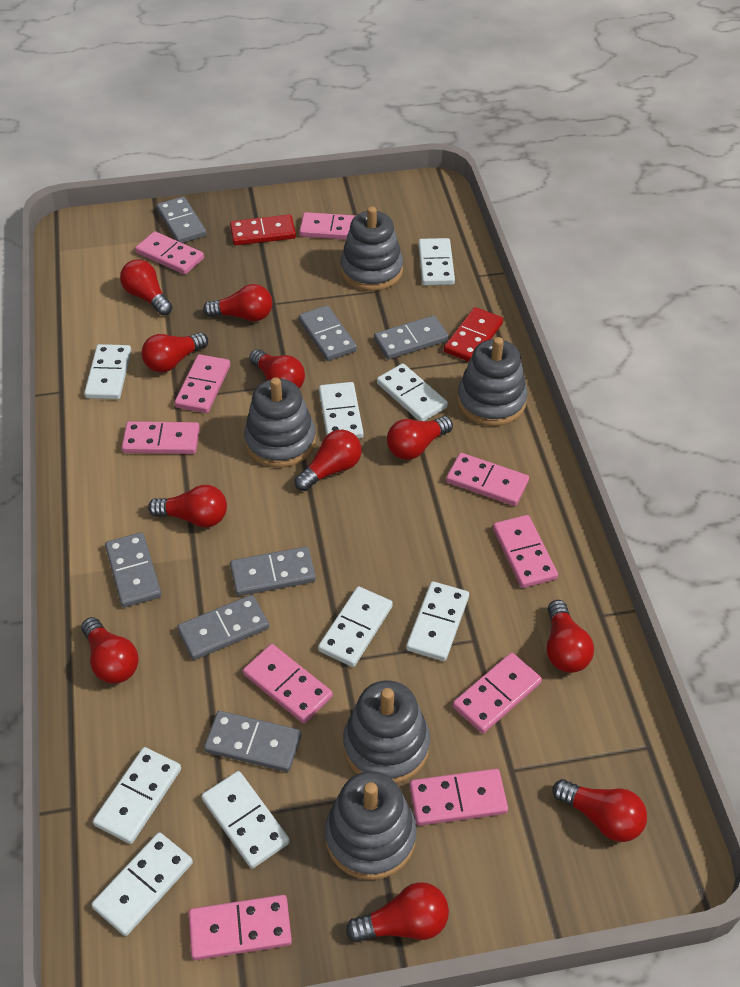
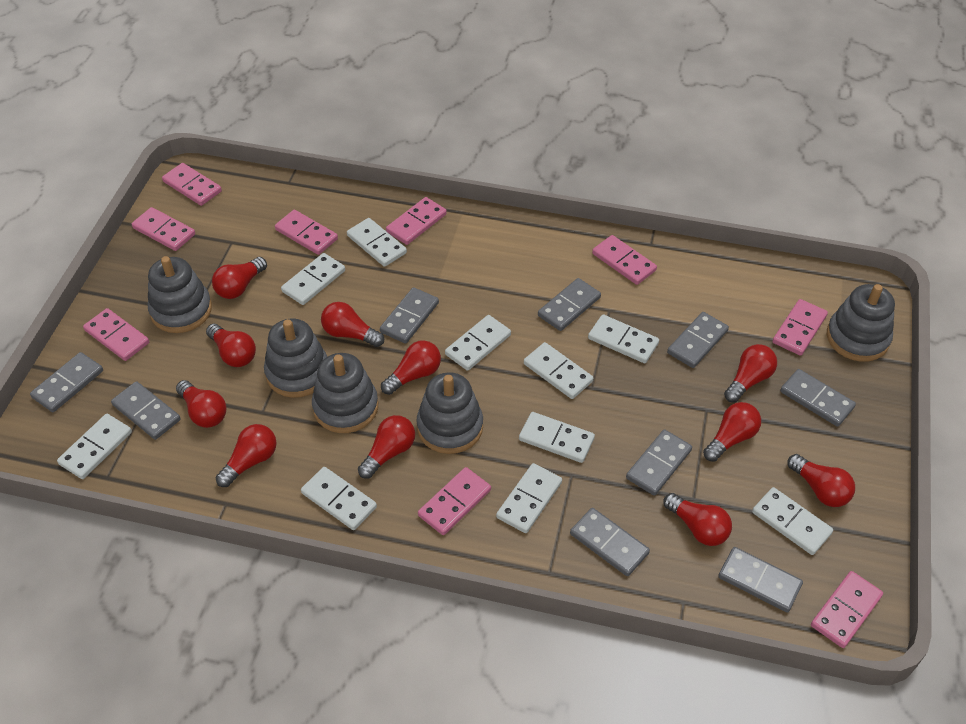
grey domino: [105,532,161,607] [156,196,207,243] [177,595,269,660] [204,711,301,772] [230,547,316,596] [299,305,357,361] [374,315,449,359] = 7 -> [30,352,103,412] [111,381,181,440] [380,287,439,344] [538,278,601,331] [570,508,650,576] [626,429,692,496] [667,312,729,368] [718,547,803,612] [780,369,856,427] = 9
pink domino: [122,421,200,454] [135,231,204,275] [174,354,230,413] [189,895,292,960] [243,644,333,723] [299,212,356,240] [410,769,508,826] [446,453,529,506] [453,653,542,734] [493,515,558,588] = 10 -> [83,308,149,361] [132,207,195,251] [162,163,222,206] [275,210,338,255] [386,197,447,245] [418,467,491,535] [592,235,657,285] [772,299,828,356] [811,571,883,648] = 9
red domino: [230,214,296,245] [444,307,503,362] = 2 -> none = 0
white domino: [84,344,131,399] [91,832,193,936] [93,747,181,844] [202,771,290,869] [318,586,393,667] [319,382,364,439] [377,363,448,421] [406,581,469,661] [418,238,455,285] = 9 -> [57,414,132,479] [281,253,345,305] [301,467,377,530] [347,218,407,267] [445,315,511,371] [496,463,562,533] [519,412,595,463] [524,342,593,399] [588,314,659,363] [752,487,833,555] = 10

